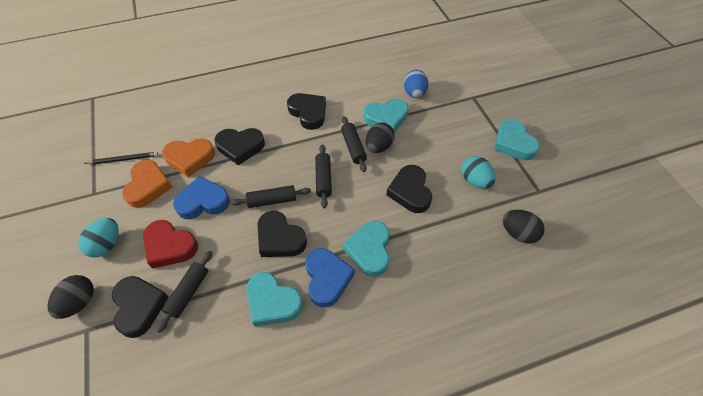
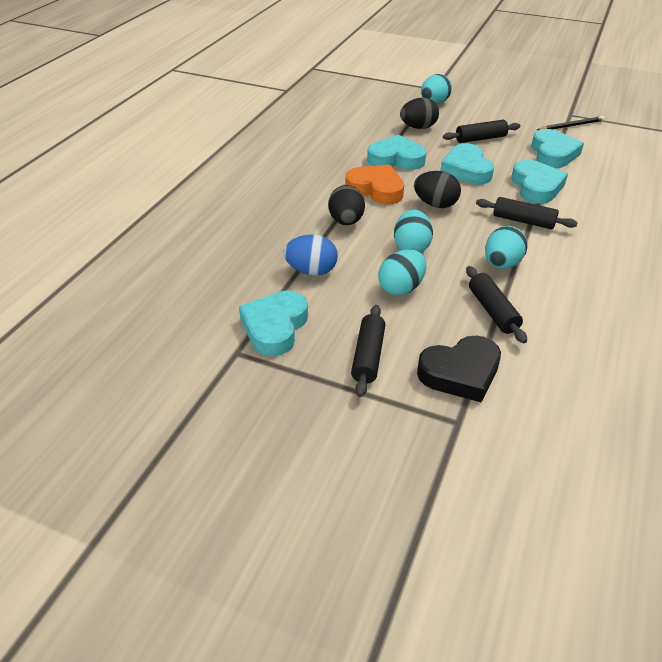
black heart: [112,276,169,338] [215,128,265,165] [258,211,307,257] [287,93,326,130] [386,165,432,213] = 5 -> [417,336,501,402] = 1
blue heart: [173,176,230,219] [305,248,355,307] = 2 -> none = 0
orange heart: [122,160,172,208] [162,138,215,177] = 2 -> [345,165,404,204] = 1
red heart: [143,220,198,269] = 1 -> none = 0
turquoise egg: [78,218,119,258] [461,156,496,189] = 2 -> [378,249,427,296] [394,210,433,253] [421,74,452,104] [485,226,528,269] = 4
turquoise heart: [246,272,303,327] [343,221,389,277] [363,99,409,133] [494,119,540,160] = 4 -> [239,290,308,356] [367,135,426,170] [440,143,494,184] [511,160,568,204] [531,129,584,168] = 5

